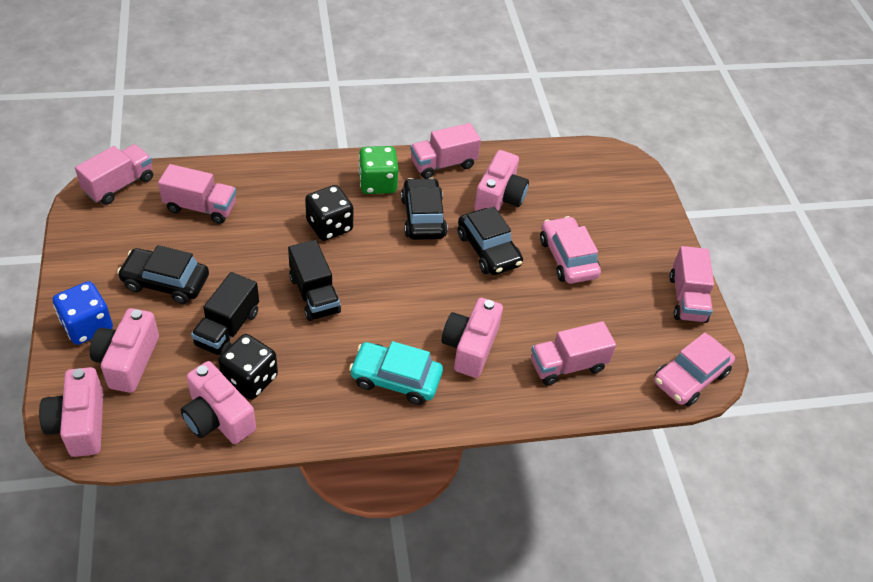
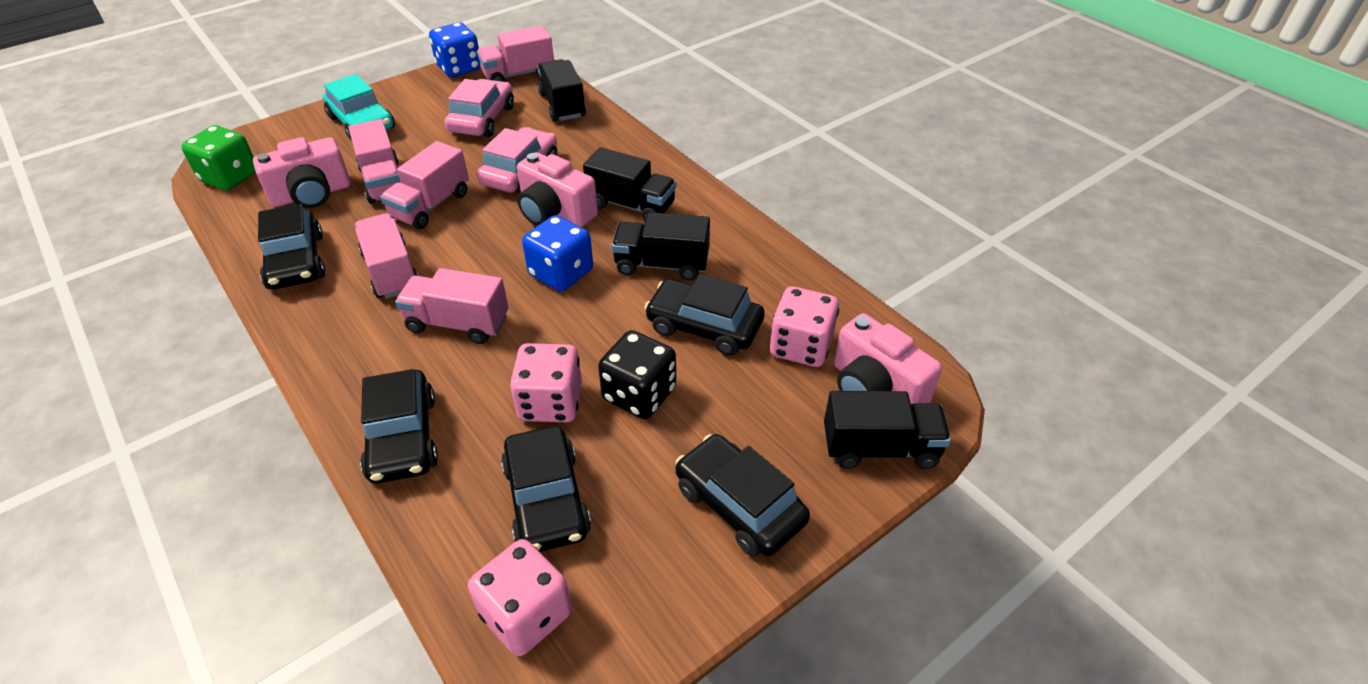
black car: [117,245,209,304] [401,177,448,240] [458,207,523,275] = 3 -> [258,204,325,289] [360,369,438,484] [501,426,591,552] [644,274,765,356] [676,434,810,557] = 5
black dice: [218,334,278,400] [305,185,353,241] = 2 -> [598,330,676,419] = 1
black truck: [191,272,259,355] [288,240,341,321] = 2 -> [537,59,586,121] [583,147,676,220] [611,212,710,280] [824,391,951,469] = 4
blue dice: [53,281,113,345] = 1 -> [429,22,481,77] [522,215,593,292] = 2
pink camera: [39,367,103,457] [90,308,159,393] [181,361,256,444] [442,298,503,378] [474,150,529,212] = 5 -> [253,137,351,208] [517,152,598,227] [834,313,942,404] = 3
pink dice: none = 0 -> [468,539,572,656] [510,343,582,422] [770,286,839,367] = 3

